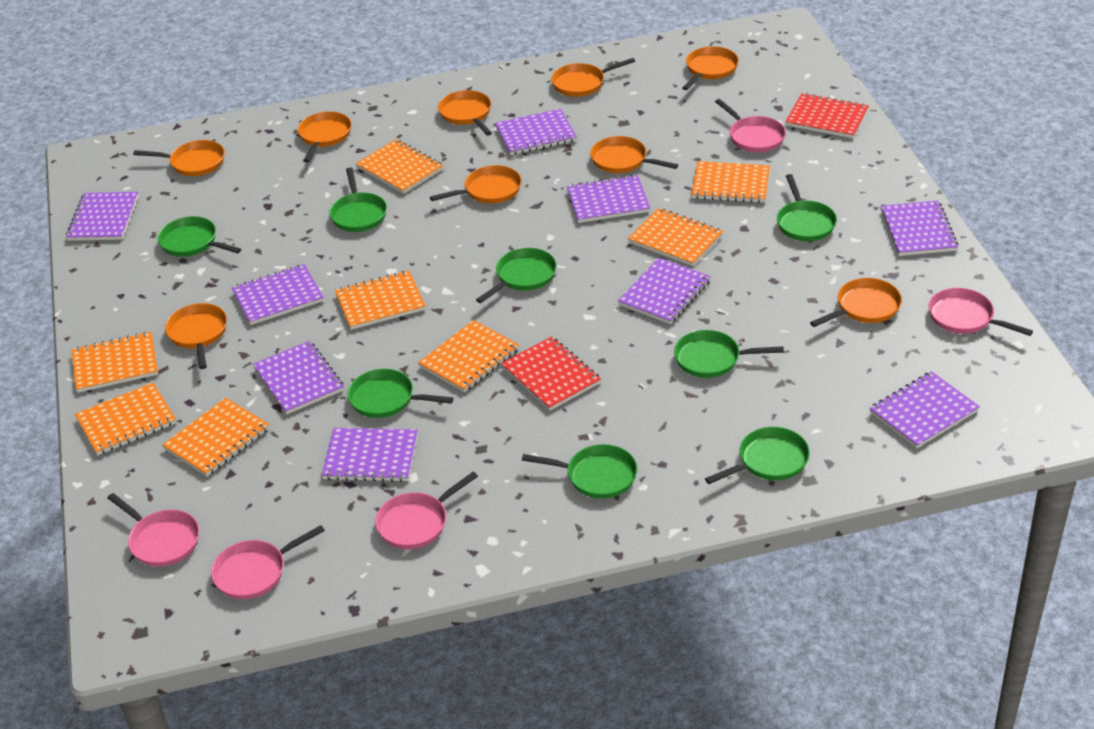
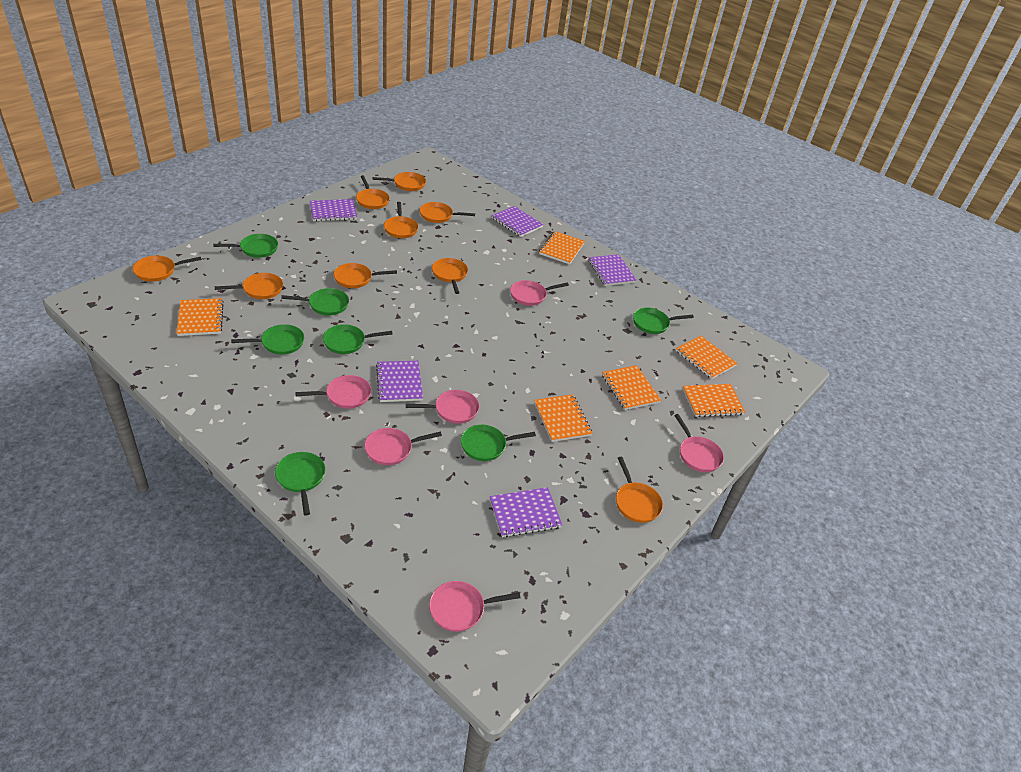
green pan: [158,216,241,257] [329,167,387,232] [347,369,454,418] [476,248,557,303] [522,444,637,499] [674,330,784,378] [705,427,810,484] [777,174,837,241] = 8 -> [213,234,278,258] [231,324,304,355] [275,452,325,515] [281,288,349,315] [323,324,392,354] [461,425,536,461] [633,308,694,334] = 7
orange notebook: [72,332,158,393] [75,383,176,456] [162,398,269,476] [335,271,426,330] [356,139,444,194] [418,320,519,392] [628,208,723,266] [691,161,770,203] = 8 -> [177,298,224,336] [534,394,592,442] [539,231,585,264] [602,365,661,410] [676,336,738,379] [682,384,745,417] = 6
pink pan: [108,493,200,567] [211,525,325,599] [375,472,478,549] [715,99,786,152] [928,288,1033,336] = 5 -> [295,375,371,409] [364,428,442,465] [406,390,479,424] [429,581,520,632] [510,280,569,306] [674,414,724,472] = 6
purple notebook: [66,192,138,241] [232,264,324,325] [253,341,344,414] [322,428,418,482] [495,109,577,155] [567,175,650,223] [618,258,711,324] [869,371,980,448] [881,201,958,256] = 9 -> [310,199,357,221] [376,361,423,402] [490,487,562,537] [492,206,544,237] [588,254,636,286] = 5
red notebook: [501,336,601,411] [785,93,869,138] = 2 -> none = 0

